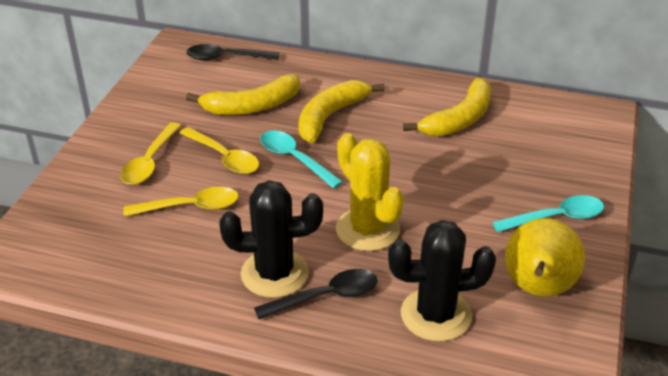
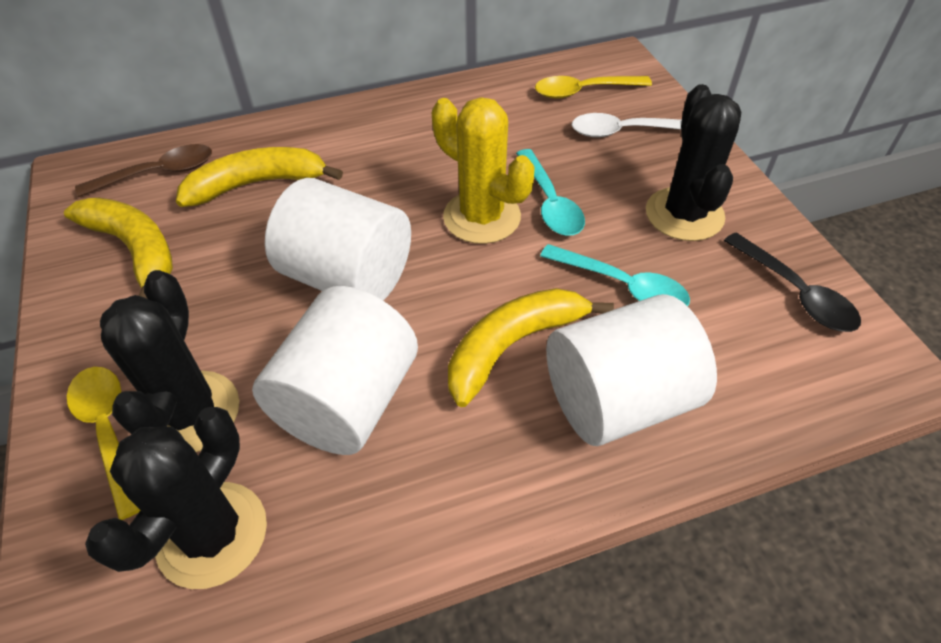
black cactus: [219,180,323,298] [388,220,496,341] = 2 -> [85,407,267,589] [100,270,239,452] [646,84,741,241] = 3
black spoon: [186,44,280,61] [254,269,378,319] = 2 -> [724,232,861,332] = 1
brown spoon: none = 0 -> [75,144,212,197] = 1
white cylinder: none = 0 -> [252,286,418,455] [265,178,411,301] [546,294,717,446] = 3
white spoon: none = 0 -> [572,113,682,137] = 1
yellow pear: [505,218,585,297] = 1 -> none = 0
yellow spoon: [120,122,181,185] [123,187,239,217] [180,127,259,174] = 3 -> [67,367,140,520] [535,76,652,99] = 2

